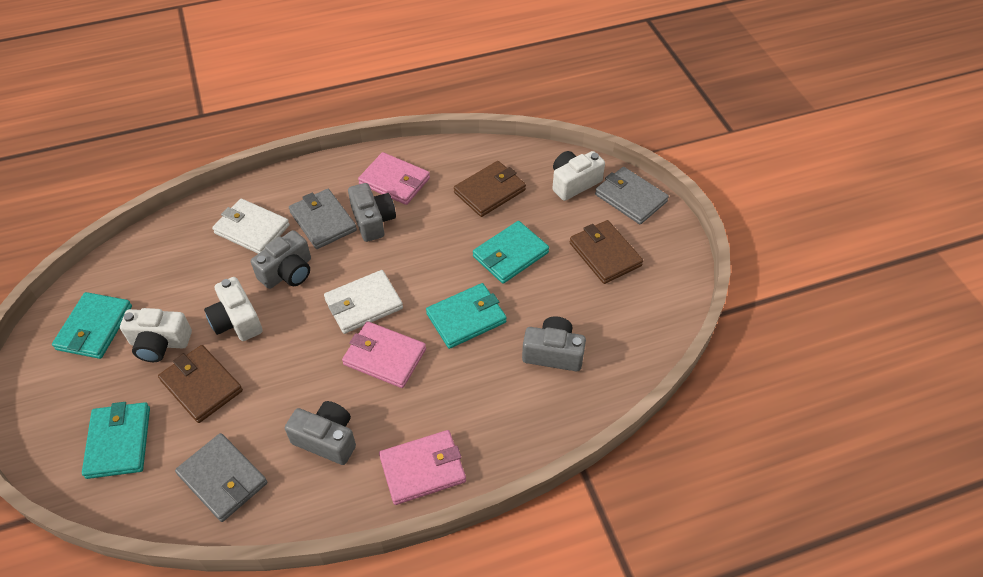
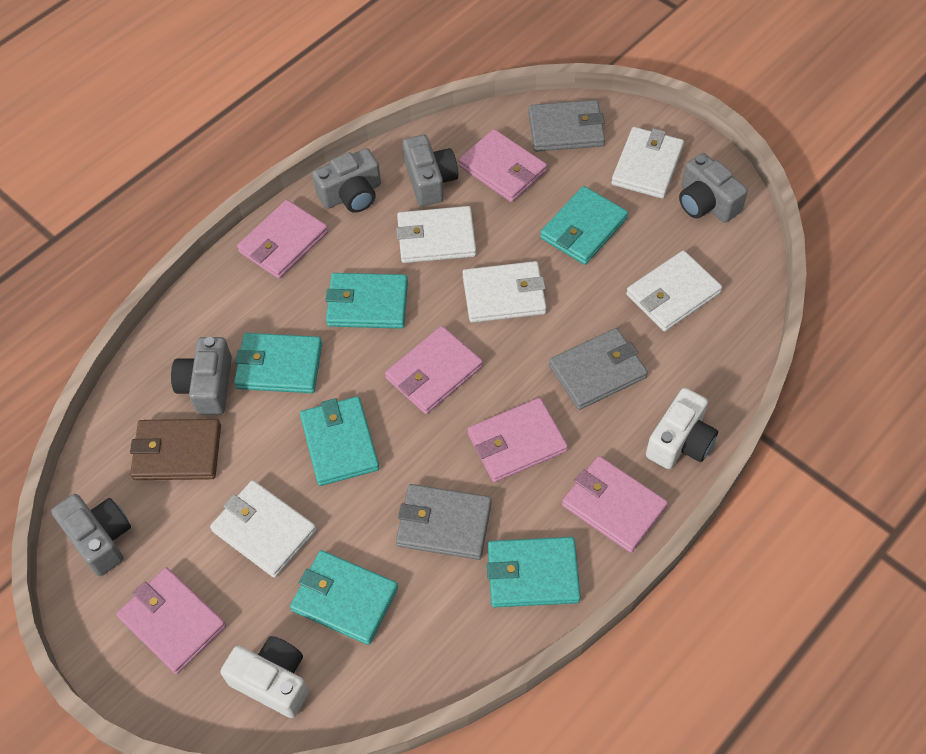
brown wallet: [158,345,243,423] [454,161,526,217] [570,220,643,284] = 3 -> [130,419,221,480] = 1
grey camera: [251,230,311,289] [285,401,356,465] [348,183,396,242] [522,316,586,371] = 4 -> [51,494,131,576] [171,337,232,415] [312,148,381,213] [403,135,458,206] [679,153,748,223] = 5
pink wallet: [342,321,426,388] [358,152,430,205] [379,430,466,505] = 3 -> [116,567,226,674] [237,200,328,279] [385,326,483,414] [458,129,547,202] [468,398,568,482] [562,456,668,553] = 6
turquoise wallet: [52,292,132,359] [82,402,150,479] [426,283,507,349] [473,221,549,284] = 4 -> [234,333,322,393] [290,550,398,645] [300,396,379,486] [325,273,408,329] [487,537,581,607] [540,186,628,265] = 6
white camera: [120,308,192,362] [204,277,263,341] [552,151,605,201] = 3 -> [220,636,309,718] [646,388,718,469] = 2
white wallet: [212,199,290,254] [324,270,403,334] = 2 -> [210,480,317,578] [396,206,476,263] [463,261,547,323] [611,127,684,199] [626,250,722,332] = 5

